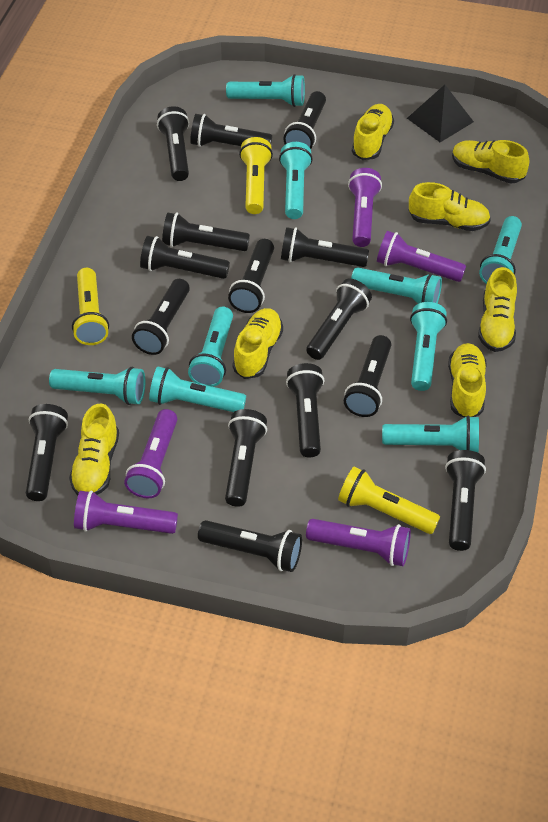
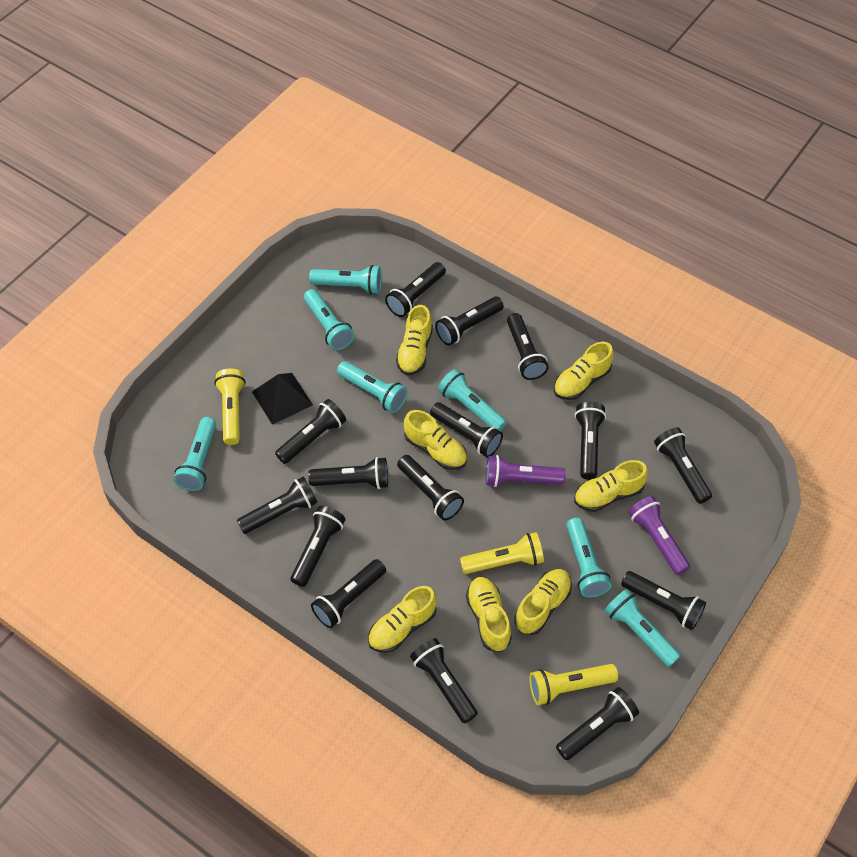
purple flashlight: [74,491,178,534] [124,409,177,498] [306,519,411,566] [348,168,382,247] [377,231,466,282] = 5 -> [486,455,566,487] [628,496,690,575] = 2
turquoise flashlight: [49,367,145,405] [149,367,246,412] [188,307,233,387] [226,74,305,107] [279,142,313,219] [351,267,442,304] [382,415,479,453] [410,302,447,391] [479,216,522,284] = 9 -> [174,417,216,491] [304,289,355,350] [309,265,382,294] [337,361,408,413] [438,369,507,431] [566,517,611,597] [605,589,681,667] = 7

